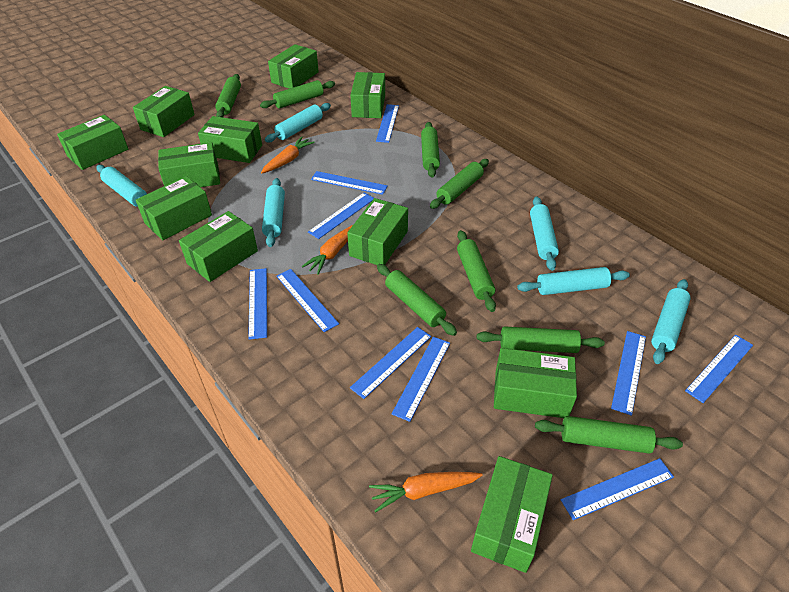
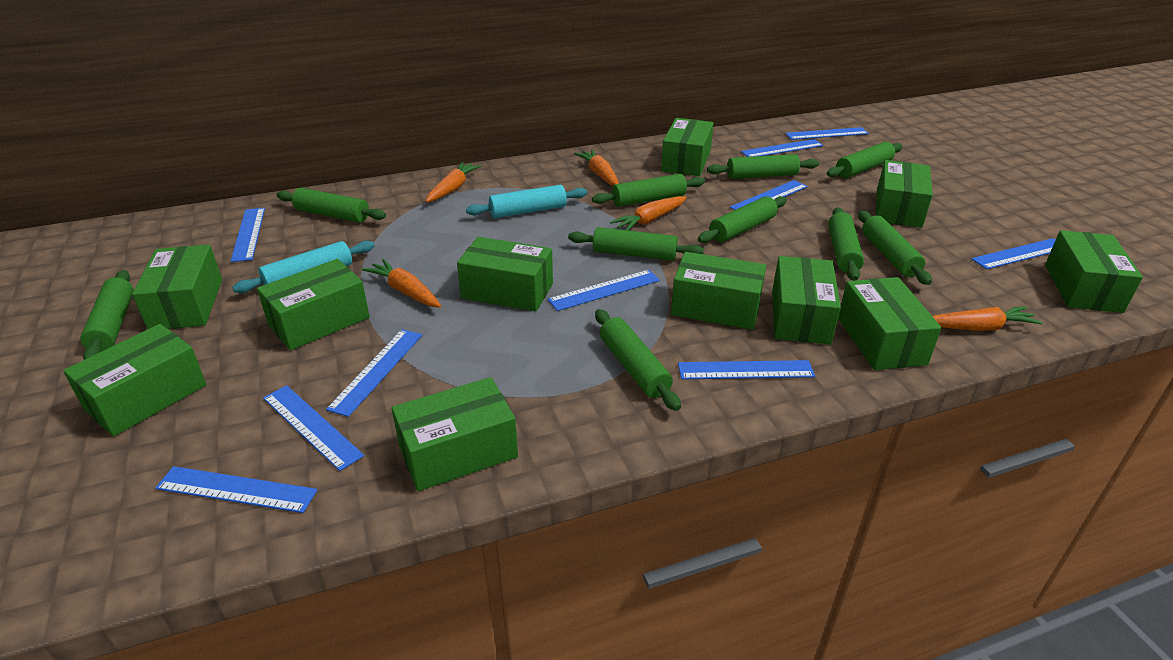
green rolling pin: [215,74,241,117] [260,80,335,109] [377,264,457,336] [421,122,440,178] [430,159,489,209] [457,230,496,312] [477,326,605,353] [535,416,683,454] = 8 -> [80,270,134,360] [277,188,386,223] [568,227,704,261] [592,174,705,207] [595,309,681,411] [698,196,787,243] [707,154,819,179] [827,142,903,178] [828,207,864,281] [858,211,932,285] = 10
orange carrot: [261,137,315,173] [301,225,353,275] [369,472,483,512] = 3 -> [362,259,441,308] [426,162,481,202] [574,149,619,186] [610,196,687,230] [932,306,1043,331] = 5
turquoise rolling pin: [96,165,147,207] [262,178,285,247] [265,103,331,142] [517,267,630,295] [530,196,559,271] [651,279,691,364] = 6 -> [232,241,375,293] [466,185,587,218] = 2

